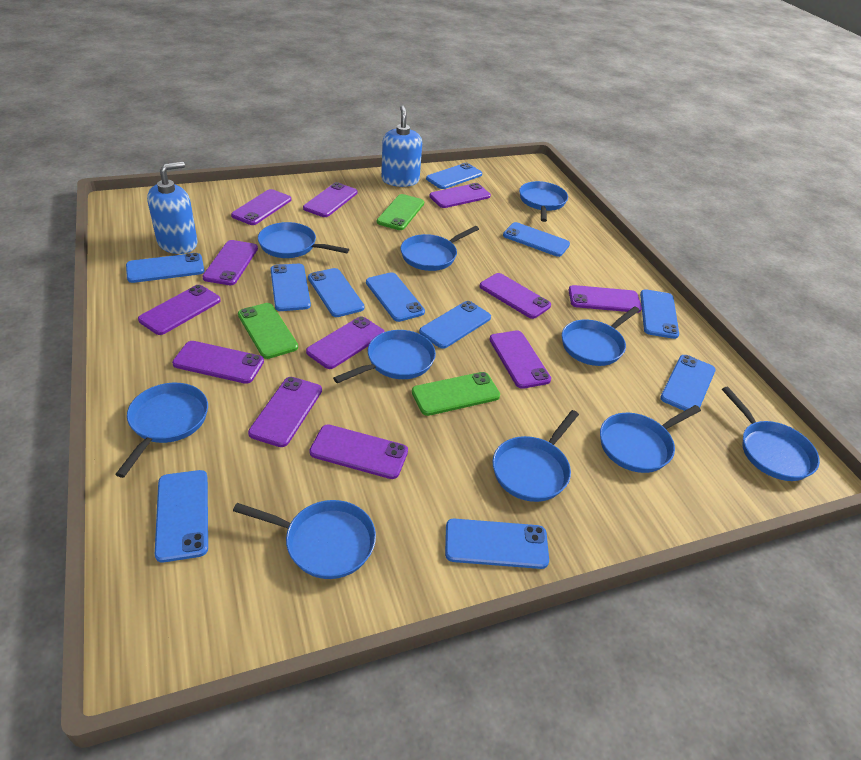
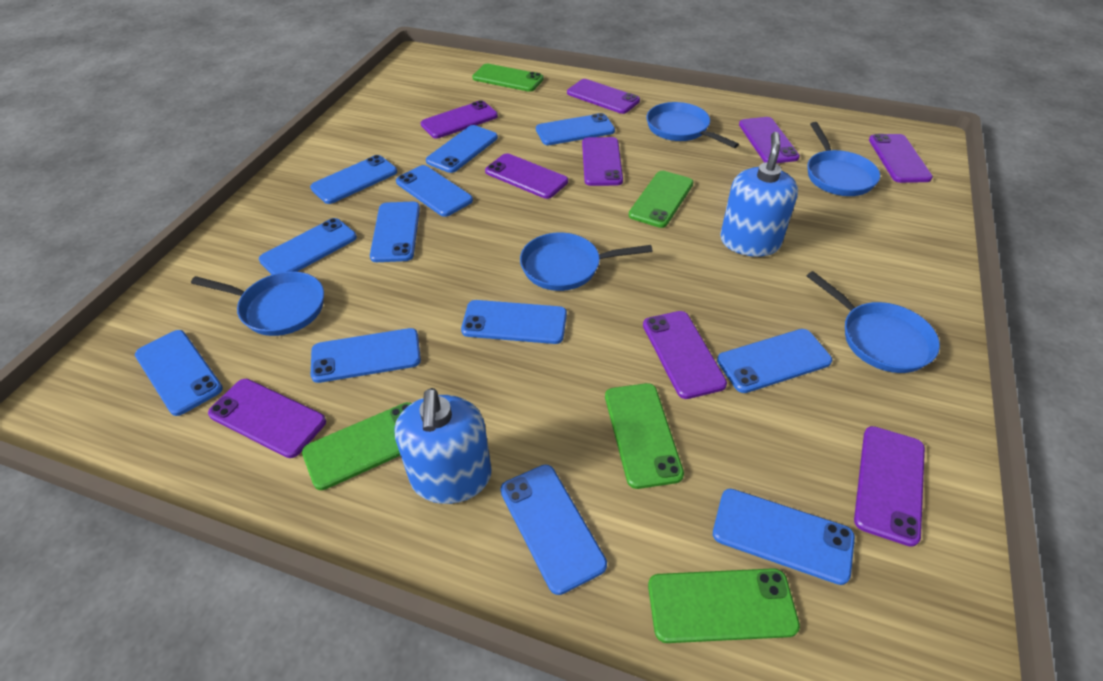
blue pan: [115,383,208,478] [233,500,376,579] [258,222,349,258] [333,330,436,383] [401,226,479,271] [493,410,579,502] [519,181,568,222] [562,306,640,366] [600,405,701,473] [722,387,820,481] = 10 -> [191,271,324,336] [520,233,653,291] [647,102,739,148] [807,122,880,196] [807,271,940,373] = 5
blue phone: [126,253,204,283] [155,470,208,563] [271,264,311,311] [308,268,365,317] [366,272,425,322] [419,301,491,349] [426,163,482,189] [445,519,549,569] [503,222,570,257] [640,289,679,339] [660,355,716,414] = 11 -> [135,330,223,416] [259,218,357,275] [310,155,397,204] [311,328,421,383] [370,202,420,262] [396,165,473,217] [426,125,498,173] [461,300,567,344] [500,465,607,595] [536,113,615,145] [713,489,855,585] [717,329,832,393] = 12
green phone: [238,303,298,359] [377,194,424,230] [412,372,500,416] = 3 -> [302,402,412,490] [472,64,544,92] [605,383,684,489] [629,171,694,228] [648,568,800,643] = 5
purple phone: [138,285,221,335] [172,341,264,384] [202,240,258,285] [231,189,291,225] [248,377,322,447] [303,182,357,217] [306,316,385,369] [309,424,408,479] [429,183,491,208] [479,273,551,319] [489,330,551,389] [569,285,642,313] = 12 -> [208,379,326,458] [421,100,498,139] [485,153,568,199] [567,79,640,114] [582,137,623,186] [643,311,727,399] [739,117,800,163] [854,426,925,547] [869,134,933,183] = 9

